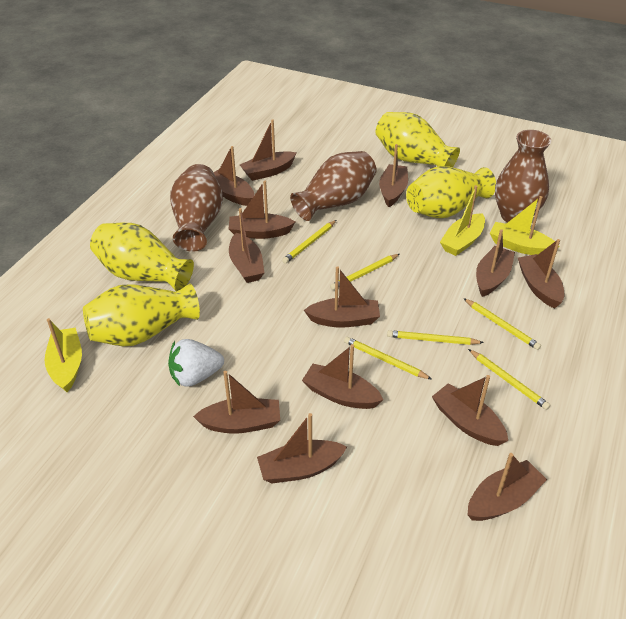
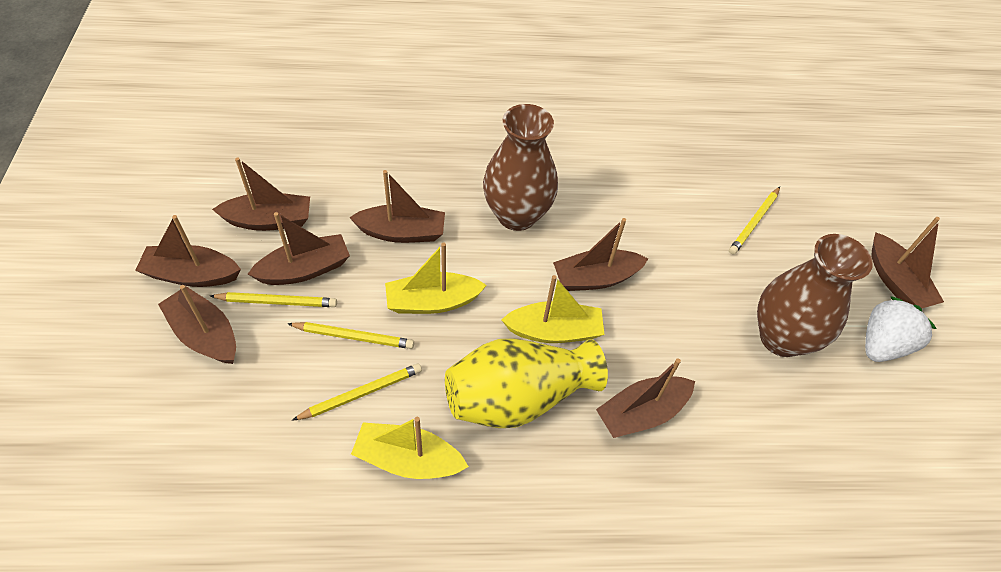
brown boat: [193,371,280,434] [214,146,254,206] [229,181,295,239] [229,208,264,283] [240,119,297,181] [257,413,347,483] [302,344,384,409] [304,266,380,328] [379,144,408,207] [432,375,508,446] [468,453,547,521] [476,229,515,297] [518,239,565,309] = 13 -> [135,215,241,287] [158,285,236,364] [212,157,310,231] [248,212,350,285] [349,170,445,243] [553,218,648,291] [596,359,695,438] [872,217,944,308] = 8
brown vase: [170,164,223,252] [290,151,377,221] [495,130,551,223] = 3 -> [483,104,558,231] [757,234,873,357] = 2
yellow pencil: [282,220,336,264] [330,254,400,290] [344,337,431,379] [387,330,484,345] [463,298,541,350] [468,349,550,410] = 6 -> [210,292,337,307] [288,322,414,349] [292,363,422,421] [729,187,780,255] = 4
yellow vase: [83,283,200,346] [90,223,194,291] [375,112,460,167] [406,166,496,218] = 4 -> [445,338,608,428] = 1

